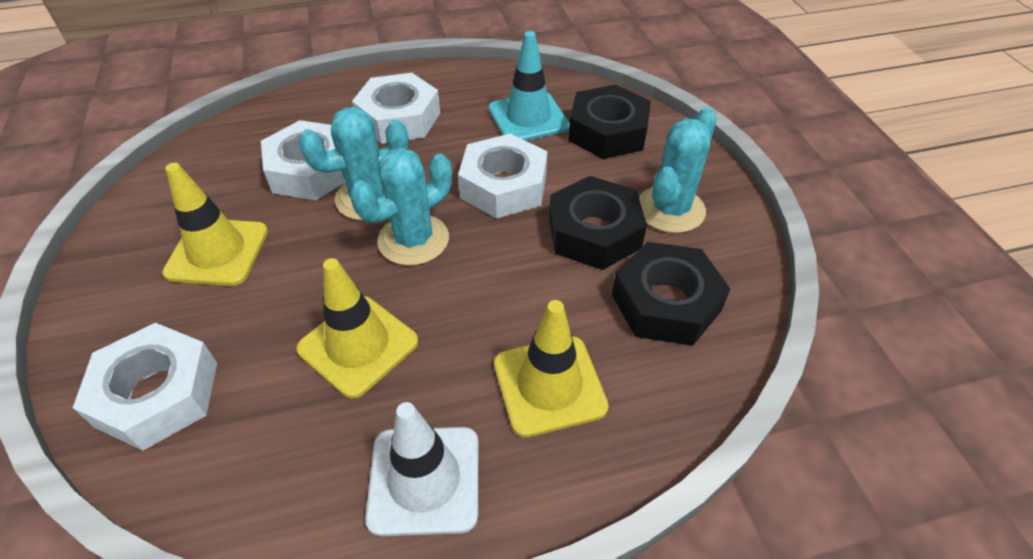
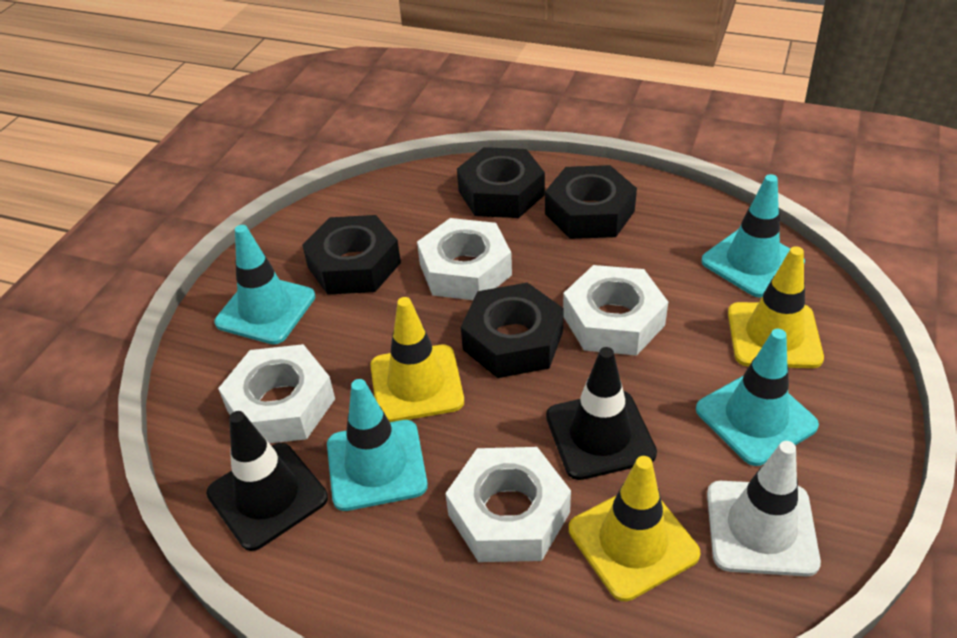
black nut: [549,176,647,270] [568,84,651,159] [612,242,730,346] = 3 -> [302,215,401,295] [457,147,545,218] [461,283,564,378] [545,165,637,239] = 4
black traffic cone: none = 0 -> [206,411,328,551] [546,347,657,480] = 2
turquoise cactus: [298,107,409,221] [350,148,452,266] [639,108,717,233] = 3 -> none = 0
turquoise traffic cone: [489,31,569,141] = 1 -> [215,225,315,344] [327,379,428,511] [696,329,819,466] [701,174,805,297] = 4

